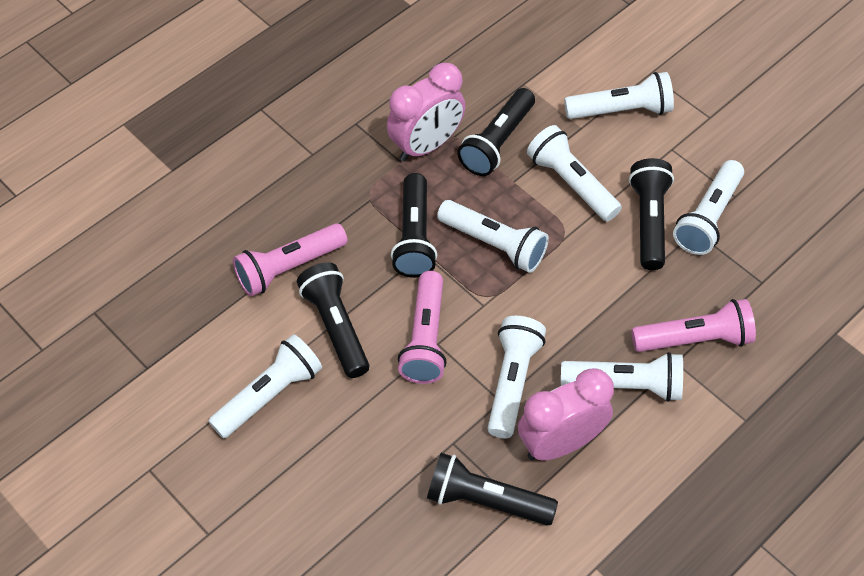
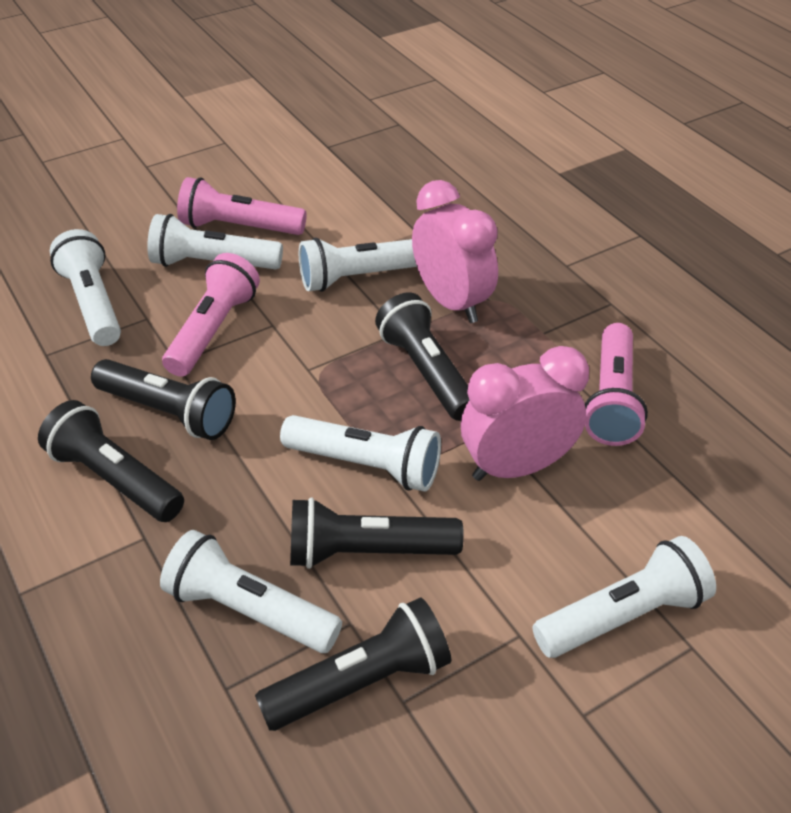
white flashlight: [208,334,322,438] [437,200,549,273] [488,316,546,438] [527,125,622,221] [561,352,683,402] [564,72,674,119] [673,160,744,255] = 7 -> [50,229,121,346] [147,214,283,270] [160,530,342,653] [280,415,441,492] [299,238,417,292] [532,536,716,658] = 6

